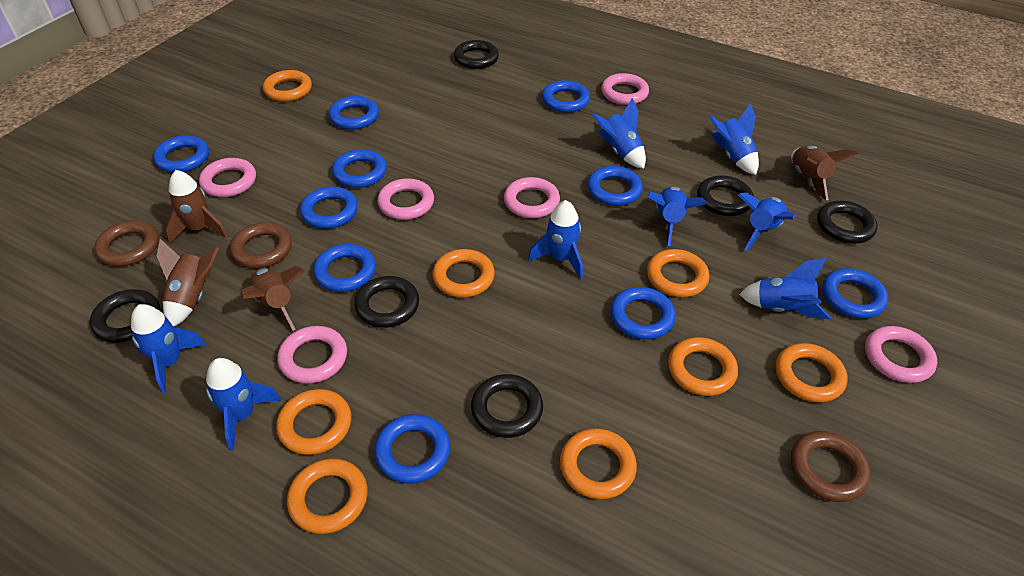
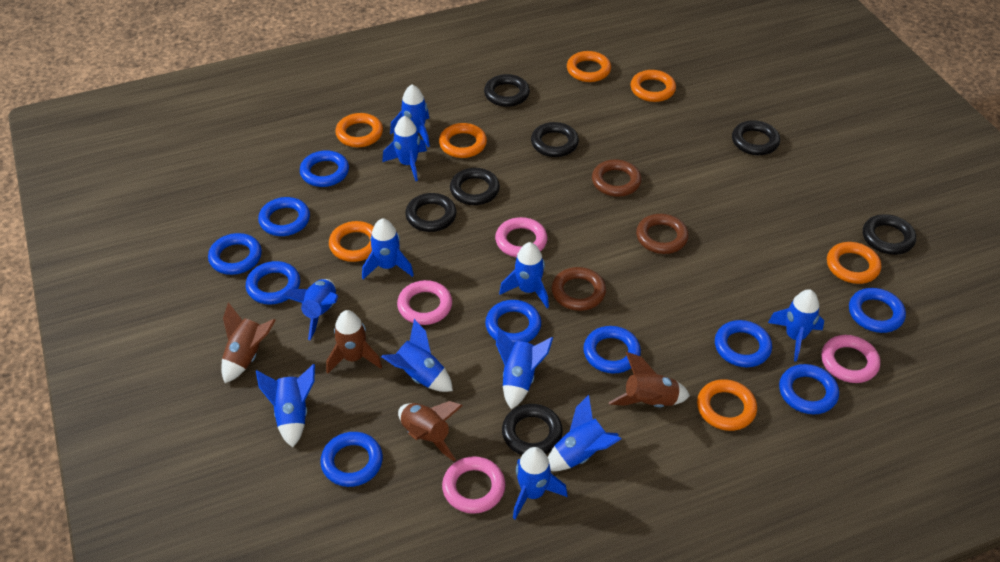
black ring: [90,289,160,343] [354,276,419,328] [454,40,499,69] [471,374,543,438] [697,175,754,216] [817,201,878,244] = 6 -> [405,193,457,232] [450,168,500,205] [484,74,530,107] [502,404,563,455] [531,122,579,157] [732,120,780,155] [863,214,916,255] = 7
blue rocket: [131,304,206,394] [206,358,281,450] [528,200,583,279] [592,98,646,169] [648,187,707,246] [708,103,759,175] [738,193,795,250] [739,258,831,319] = 8 -> [256,364,315,448] [282,279,338,340] [362,218,414,279] [381,319,453,392] [382,116,427,181] [390,84,430,147] [496,327,553,409] [499,242,549,308] [513,447,567,519] [548,395,621,471] [768,289,824,362] = 11
orange ring: [263,70,312,102] [276,389,351,455] [287,458,368,534] [432,249,495,298] [560,428,637,499] [647,249,709,297] [668,337,738,396] [776,343,847,403] = 8 -> [329,221,374,262] [335,113,383,147] [439,123,487,158] [567,51,611,82] [631,70,676,102] [697,379,757,431] [827,242,881,284] = 7
pink ring: [199,158,256,197] [277,326,347,384] [377,178,434,220] [504,177,560,218] [601,73,649,105] [865,326,937,383] = 6 -> [397,280,452,325] [442,456,505,514] [495,217,547,257] [821,335,880,383] = 4

